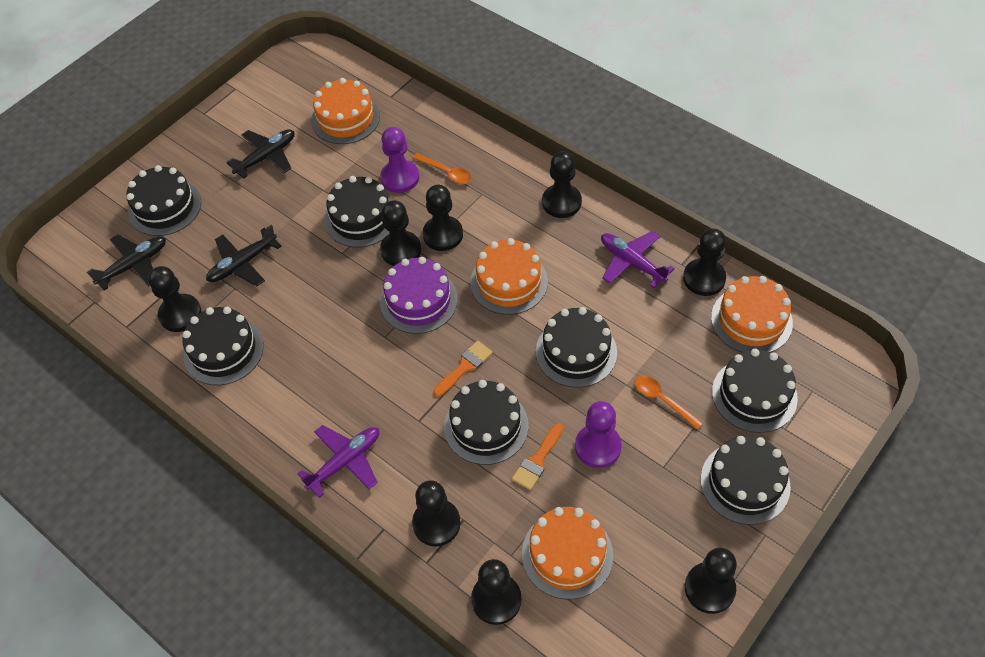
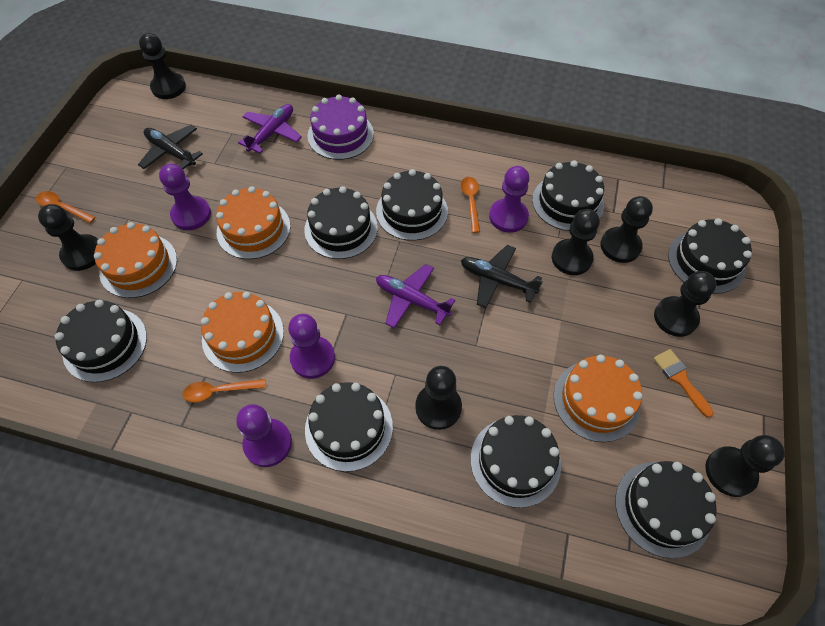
black cake: [126,165,201,236] [183,307,264,385] [324,176,392,247] [444,380,529,465] [536,307,617,388] [700,436,791,525] [712,349,798,433] = 7 -> [55,300,147,382] [304,186,378,259] [305,382,393,472] [376,169,448,241] [471,415,561,508] [532,160,604,231] [615,461,717,558] [668,218,752,294] = 8
black pawn: [148,266,201,332] [380,200,421,266] [412,480,461,546] [423,185,463,251] [471,559,522,625] [542,151,582,218] [683,229,726,296] [685,548,737,614] = 8 -> [38,204,98,271] [139,33,186,99] [415,366,462,430] [552,209,600,275] [600,196,653,263] [654,271,717,337] [705,435,785,497] = 7
black plane: [87,235,166,291] [206,224,282,286] [226,129,295,179] = 3 -> [138,125,203,169] [461,245,543,308] = 2
orange brush: [433,341,493,397] [512,423,563,490] = 2 -> [653,349,714,418] = 1
orange spoon: [413,153,471,184] [635,375,703,430] = 2 -> [36,191,95,223] [182,379,266,402] [461,177,480,233] = 3
purple pawn: [380,127,419,193] [575,401,622,468] = 2 -> [159,164,211,230] [236,404,292,467] [288,314,335,379] [489,166,529,233] = 4

